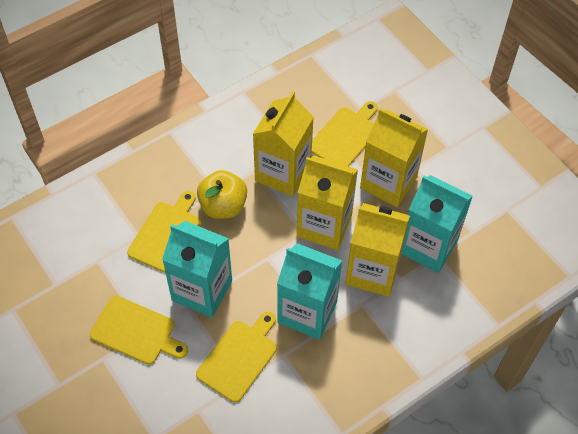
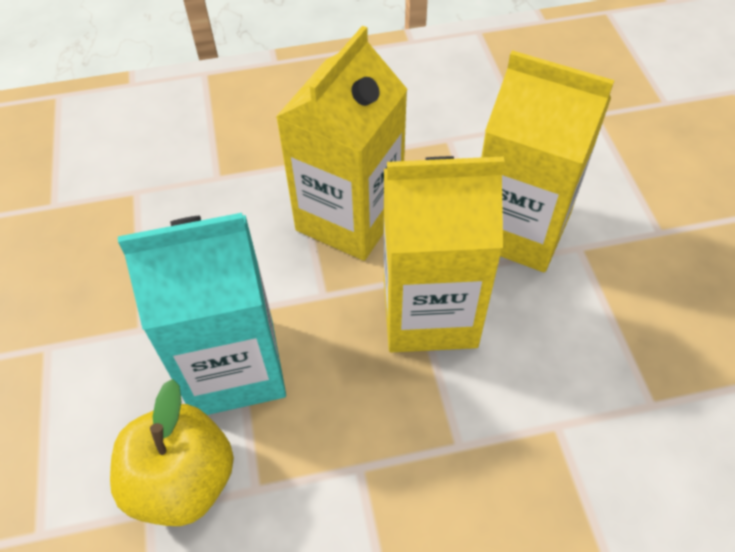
turquoise carton: [162,221,232,318] [277,243,342,340] [402,175,473,273] = 3 -> [118,213,286,415] = 1
yellow carton: [253,91,314,196] [297,156,358,250] [346,203,410,297] [360,108,428,207] = 4 -> [276,26,408,261] [384,156,505,352] [481,50,615,272] = 3
yellow cutting board: [90,296,188,365] [127,191,200,273] [196,312,277,403] [312,101,378,166] = 4 -> none = 0

